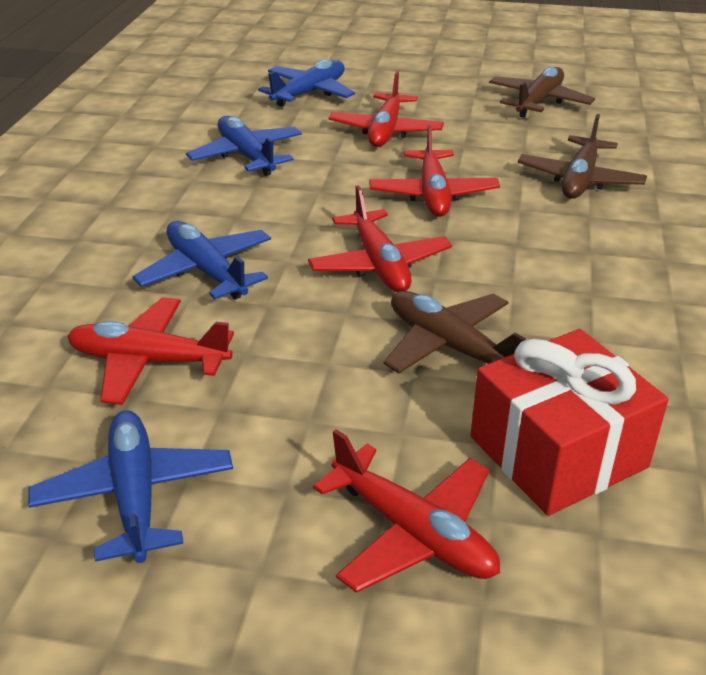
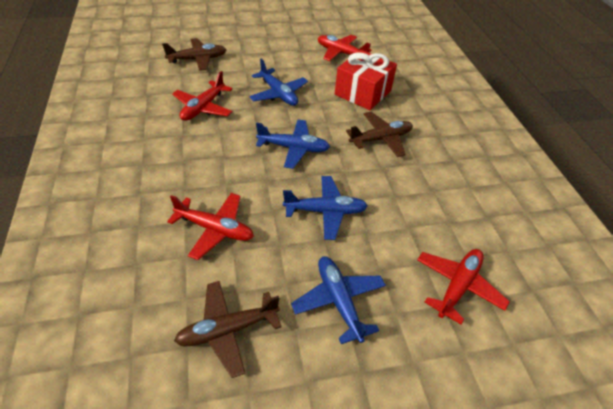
red plane: [67,297,234,405] [308,185,452,292] [313,429,500,593] [328,71,444,147] [369,125,500,217] = 5 -> [167,193,254,260] [172,71,232,121] [318,35,372,61] [417,249,510,325] = 4

